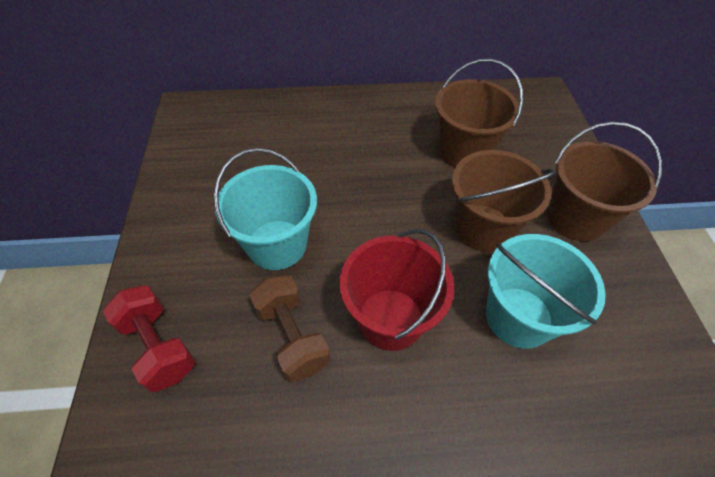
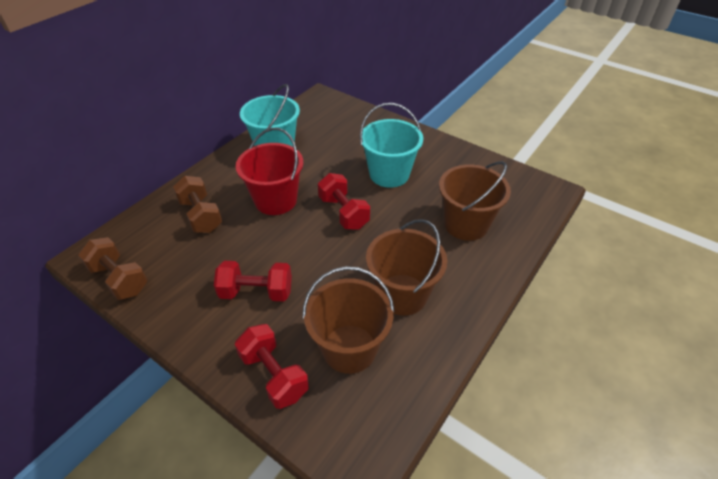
brown dumbbell: [249,275,330,383] = 1 -> [78,237,148,300] [173,176,222,233] = 2
red dumbbell: [103,285,195,392] = 1 -> [214,261,292,301] [235,324,309,409] [318,173,370,230] = 3

